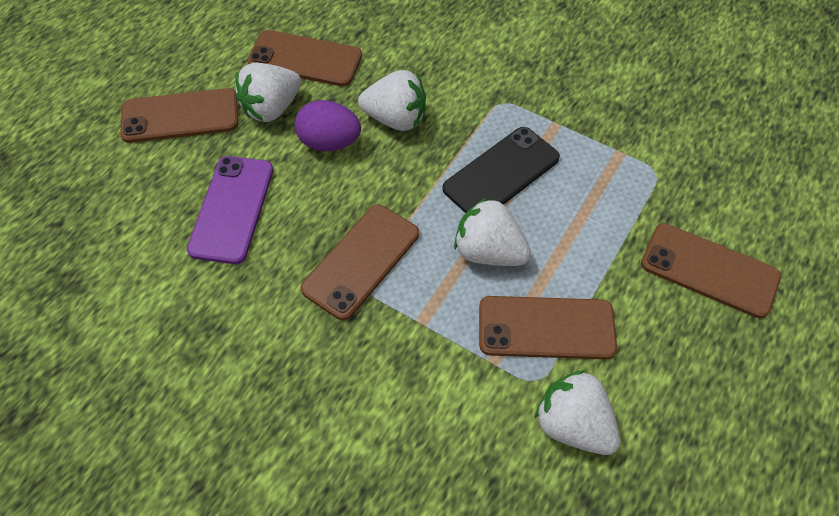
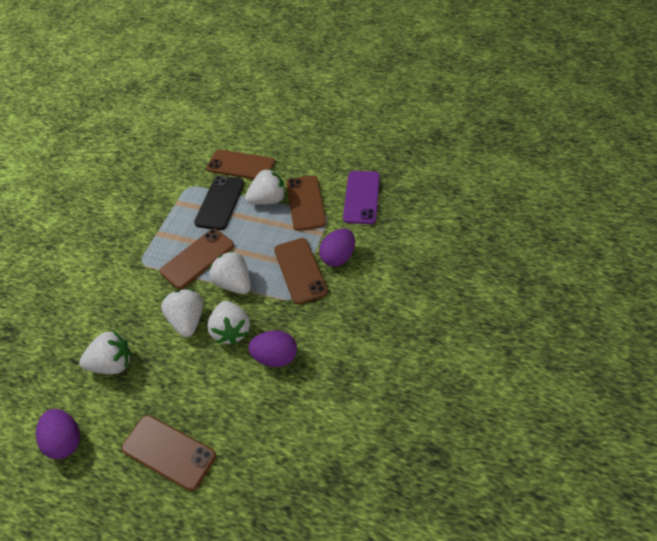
purple egg: [295,100,361,152] = 1 -> [36,409,80,459] [248,330,297,367] [319,229,355,266] = 3
white strawberry: [235,63,301,122] [358,70,426,131] [454,198,531,266] [535,370,621,455] = 4 -> [79,331,132,374] [161,289,203,337] [207,301,250,345] [209,250,251,294] [245,169,286,205] = 5

